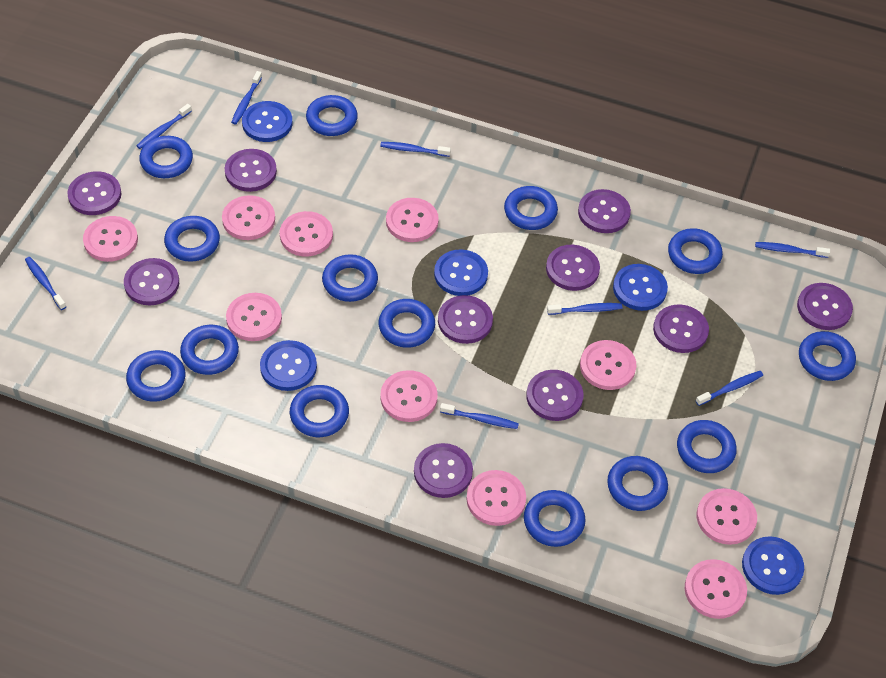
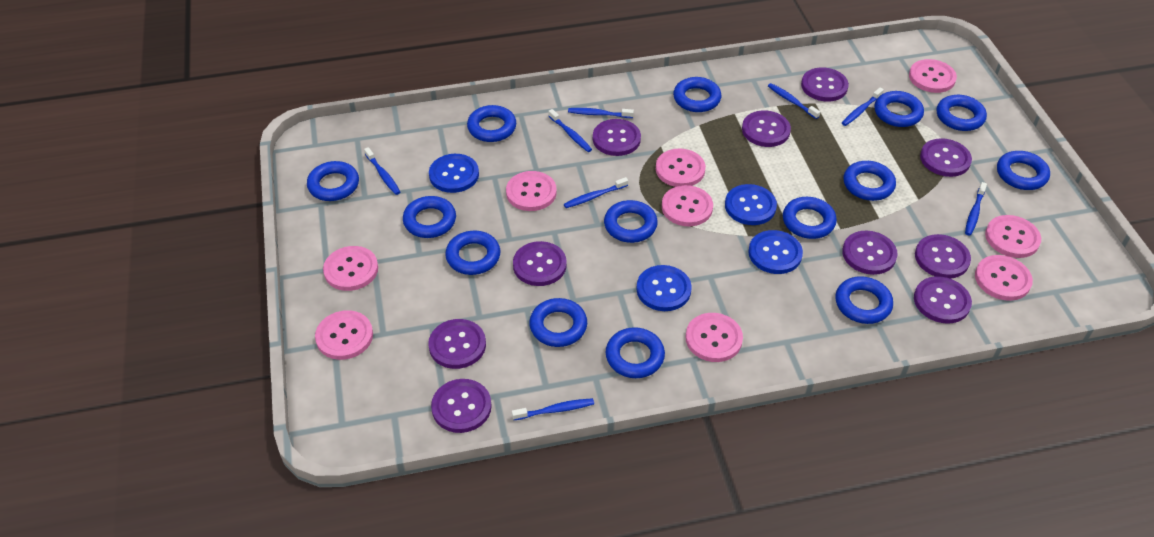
blue button: [242,101,293,142] [260,340,317,391] [434,249,488,296] [613,264,668,311] [742,536,804,595] = 5 -> [429,154,479,193] [636,265,692,311] [725,184,777,225] [748,230,803,274] = 4
pink button: [83,216,138,262] [222,195,275,240] [226,293,282,341] [280,211,333,257] [380,370,438,422] [386,198,439,242] [466,470,526,526] [580,340,636,390] [685,559,747,619] [697,488,757,545] = 10 -> [315,310,373,360] [323,246,378,291] [506,171,557,211] [656,149,706,187] [662,185,713,226] [686,313,743,362] [909,59,957,93] [975,255,1033,301] [985,215,1041,258] = 9

